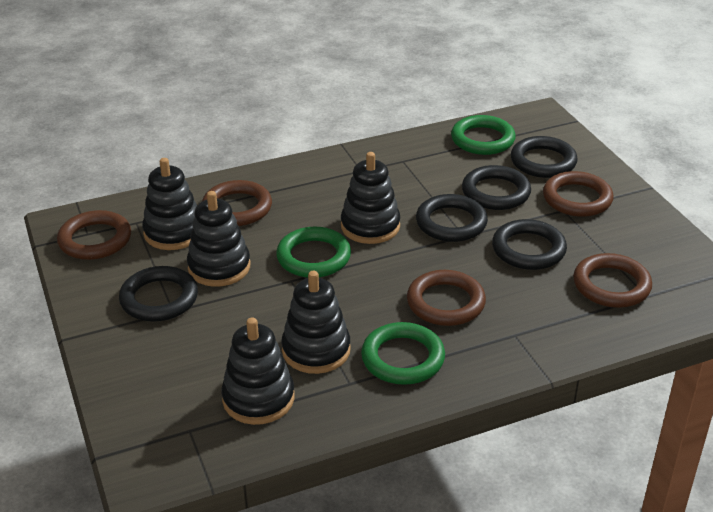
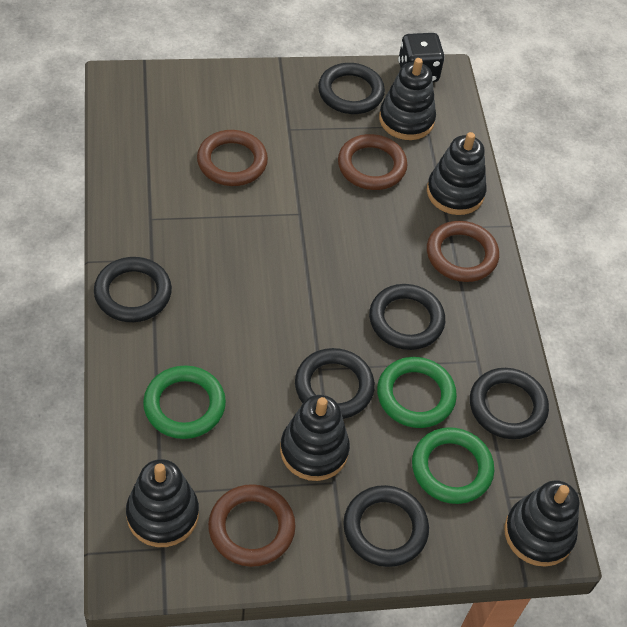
black dice: none = 0 -> [398,33,445,82] = 1
black ring: [119,266,198,322] [416,194,488,242] [462,165,531,210] [492,219,567,270] [511,136,577,178] = 5 -> [94,257,172,322] [295,348,375,419] [318,63,385,114] [343,485,429,567] [369,284,445,350] [470,368,549,439] = 6
brown ring: [57,210,131,260] [202,180,272,226] [407,270,486,326] [543,171,613,217] [573,253,652,308] = 5 -> [197,130,268,186] [208,484,296,567] [338,134,407,190] [427,221,499,282] = 4

